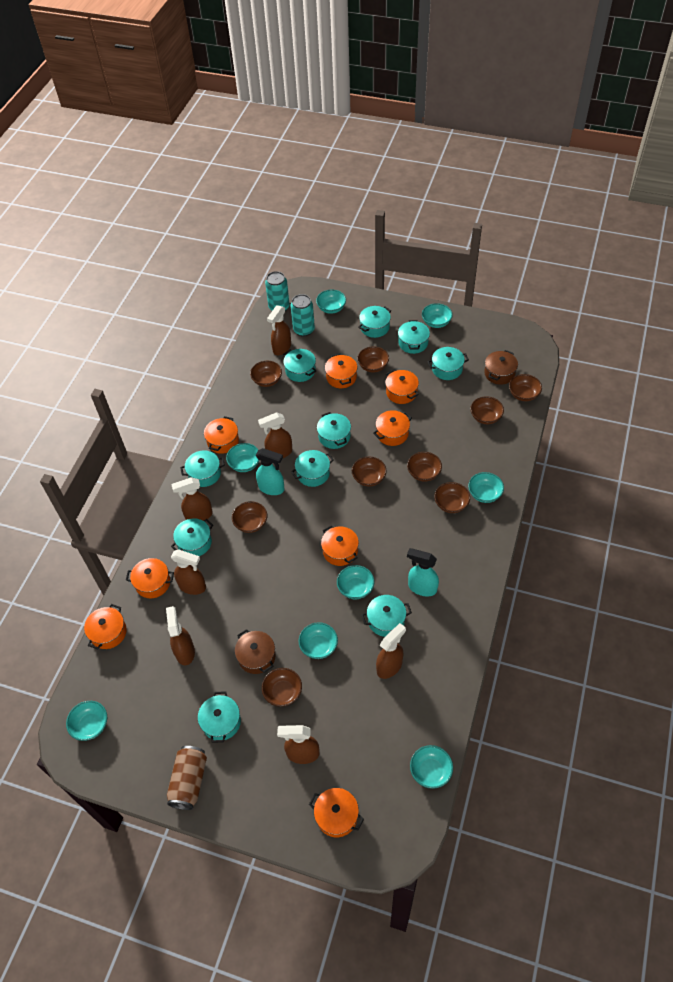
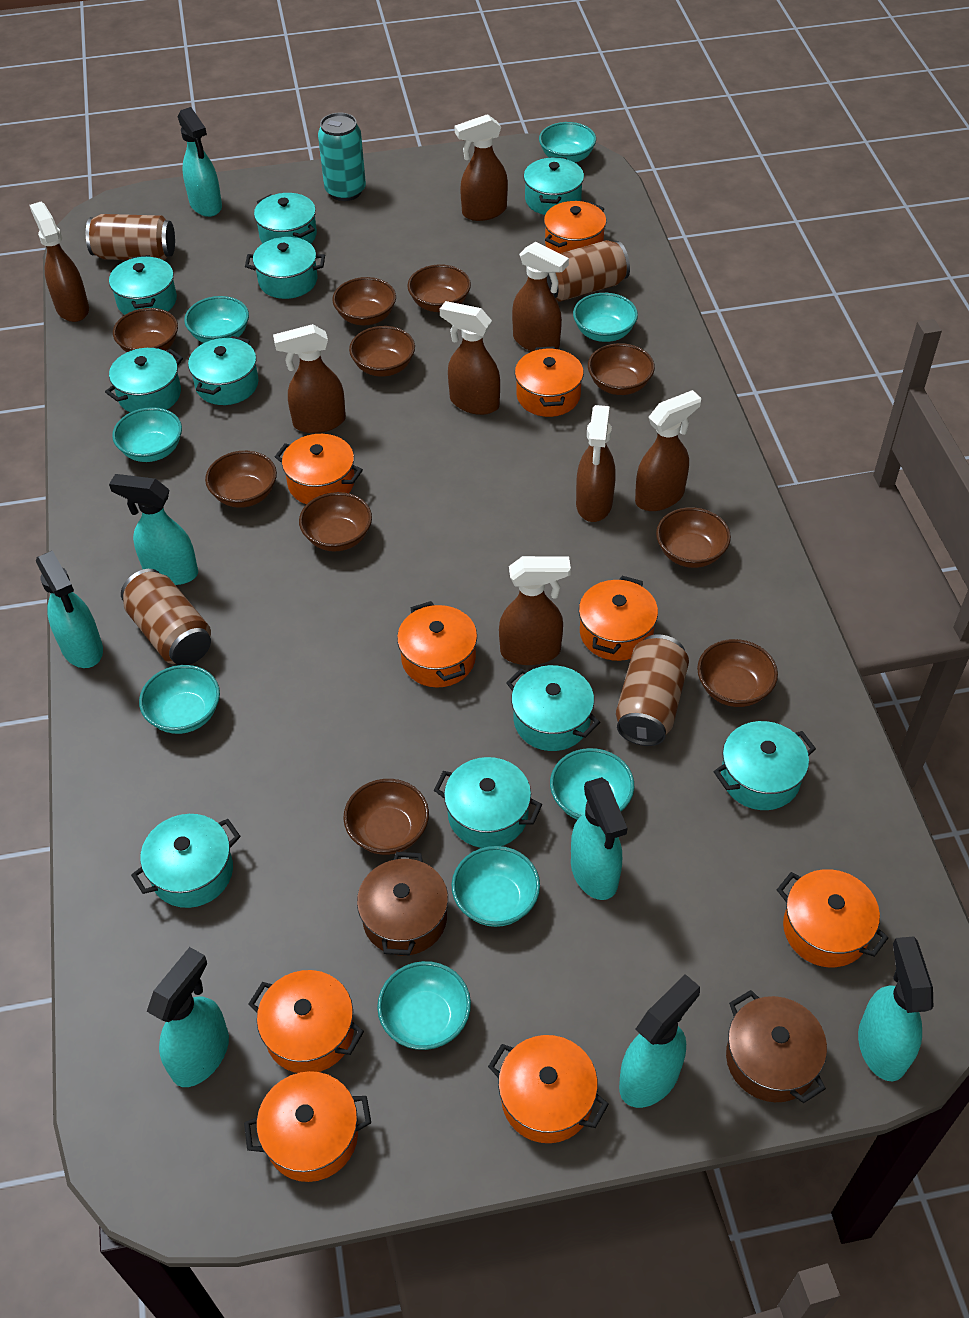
brown bowl: [232,501,267,533] [250,361,282,387] [262,668,302,707] [352,457,386,487] [357,346,389,372] [407,452,442,482] [434,482,470,513] [470,396,504,424] [509,374,542,401] = 9 -> [113,308,178,352] [205,451,277,508] [299,492,372,551] [332,277,396,326] [343,779,429,855] [349,326,415,377] [408,264,471,312] [588,343,655,395] [656,507,731,568] [697,639,778,707] = 10
brown can: [167,746,207,810] = 1 -> [86,214,175,261] [121,569,211,665] [547,240,630,302] [616,634,689,746] = 4
brown spray bottle: [166,606,195,665] [171,477,213,521] [171,549,206,595] [258,413,292,458] [267,305,291,355] [277,725,320,764] [376,623,406,679] = 7 -> [29,202,89,322] [273,324,346,433] [440,301,500,415] [455,114,508,221] [499,556,571,665] [512,242,569,351] [576,405,615,522] [635,390,701,511] = 8
orange pot: [84,604,127,650] [126,558,174,598] [204,416,239,454] [309,788,364,837] [321,525,359,566] [325,353,357,388] [373,410,412,446] [385,370,419,404] = 8 -> [244,1071,371,1182] [248,970,364,1073] [275,434,363,504] [397,601,477,687] [488,1035,609,1143] [515,346,584,417] [544,201,606,253] [579,576,658,661] [777,869,888,967] = 9
turquoise can: [265,271,290,311] [291,294,315,337] = 2 -> [318,113,366,201] = 1
turquoise spray bottle: [256,448,284,495] [407,548,439,596] = 2 -> [36,551,103,668] [109,474,198,585] [147,947,229,1087] [178,107,222,217] [571,777,627,900] [619,974,700,1108] [858,937,933,1081] = 7

